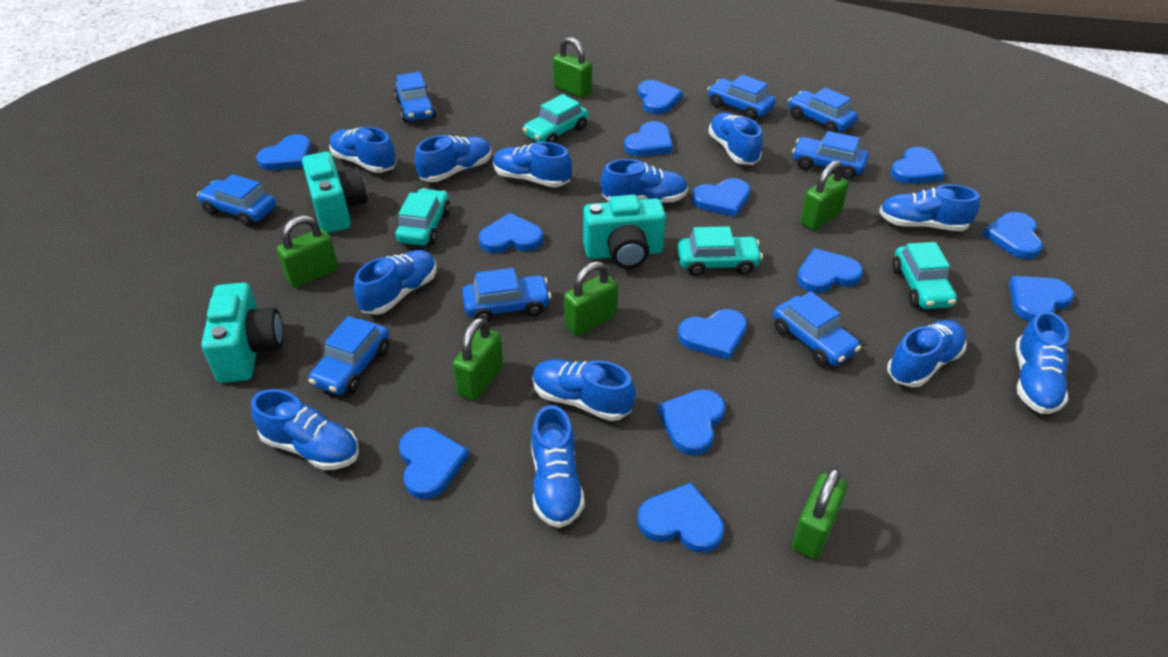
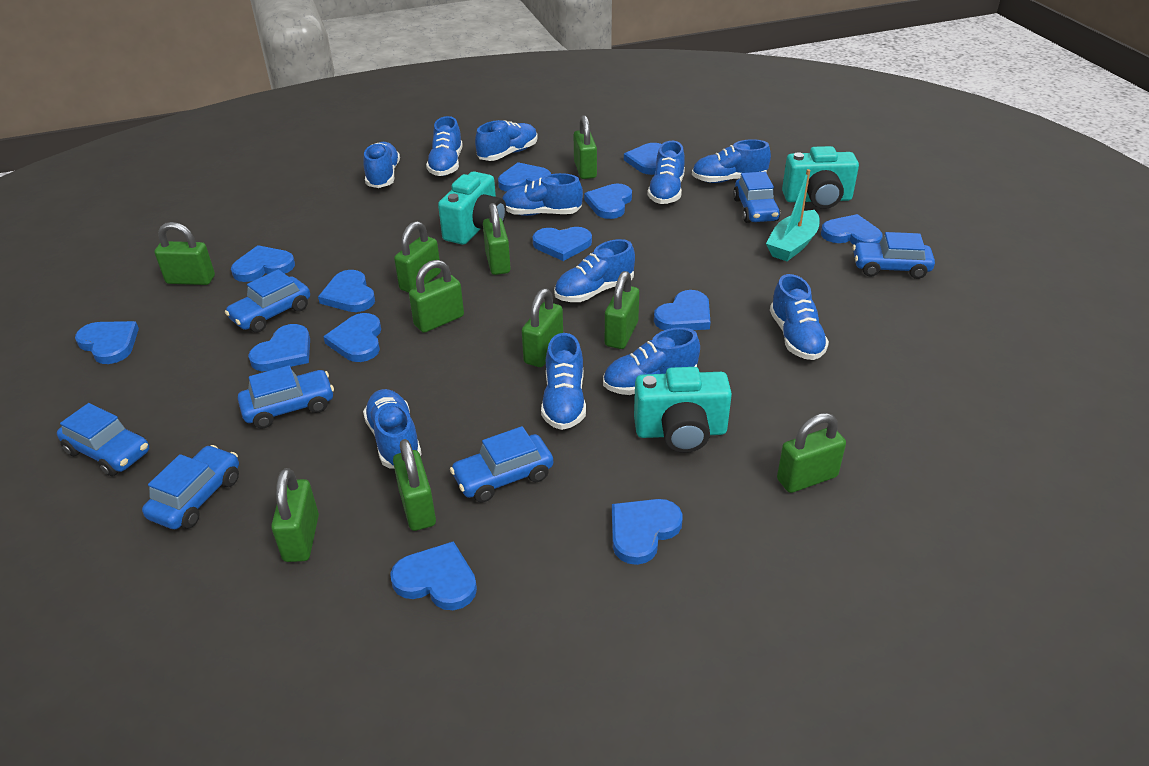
blue car: [197,174,276,226] [308,316,389,395] [394,72,436,123] [462,268,551,322] [707,75,776,120] [773,291,861,367] [788,87,858,133] [792,131,868,179] = 8 -> [57,403,149,476] [142,445,239,529] [225,269,310,332] [238,366,334,429] [450,426,553,503] [733,172,780,223] [853,232,935,279] = 7
blue shoe: [251,389,359,470] [329,127,397,173] [354,250,436,315] [414,135,492,182] [493,142,572,187] [531,405,585,528] [532,359,635,421] [601,159,688,203] [708,113,763,165] [879,184,980,231] [887,320,967,387] [1016,311,1069,414] = 12 -> [363,142,400,188] [363,389,422,469] [426,116,463,176] [475,120,538,161] [502,173,583,216] [541,333,586,430] [554,239,635,302] [603,327,700,395] [647,141,685,204] [692,139,771,183] [770,274,829,360] = 11
green padlock: [277,215,338,288] [453,317,503,401] [553,37,592,98] [564,261,618,336] [792,467,847,559] [800,160,849,230] = 6 -> [154,222,215,285] [271,468,319,562] [393,439,436,531] [394,221,441,293] [409,260,464,333] [483,203,511,275] [522,288,563,367] [574,115,597,179] [605,271,639,349] [777,413,846,493] = 10
turquoise boat: none = 0 -> [766,169,819,261] = 1
turquoise car: [395,188,450,246] [523,94,588,143] [677,226,763,276] [892,242,957,309] = 4 -> none = 0

